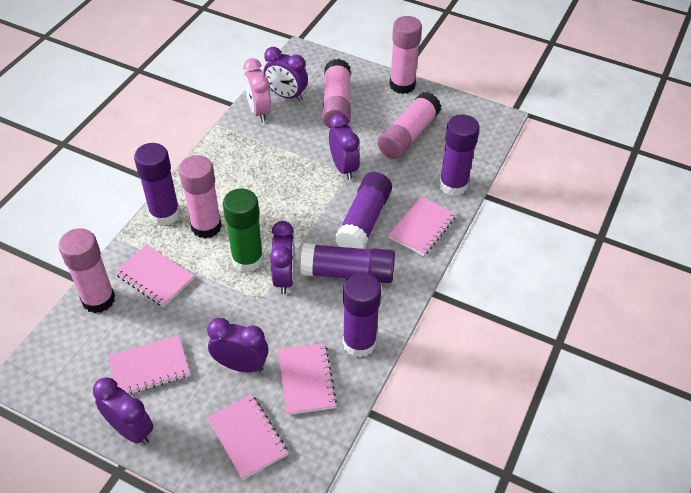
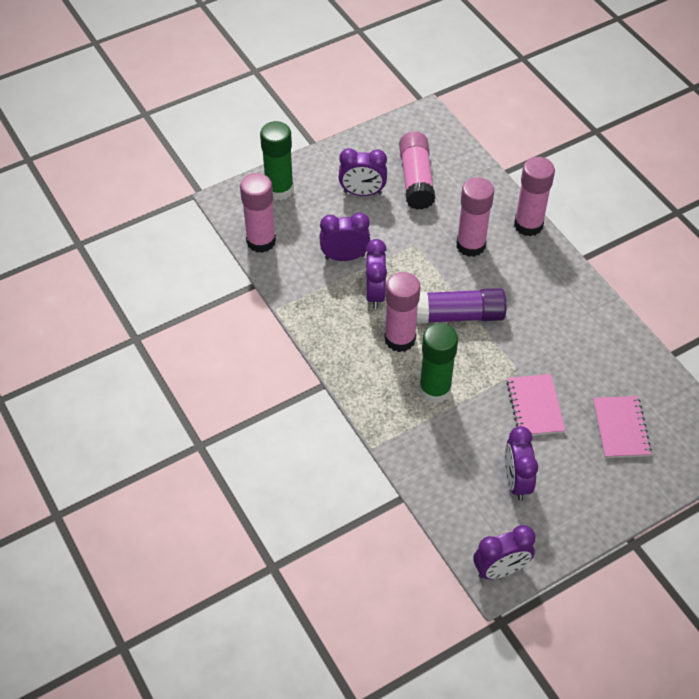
green glue stick: [223,188,263,272] = 1 -> [260,121,294,200] [419,323,458,404] = 2
pink clock: [243,58,271,122] = 1 -> none = 0
pink notebook: [108,335,190,395] [115,245,194,307] [207,394,288,480] [278,343,337,415] [388,196,456,256] = 5 -> [506,374,565,436] [593,396,652,458] = 2
purple glue stick: [134,143,180,226] [300,243,395,283] [335,172,392,249] [343,273,381,358] [439,115,480,196] = 5 -> [416,288,506,324] = 1

